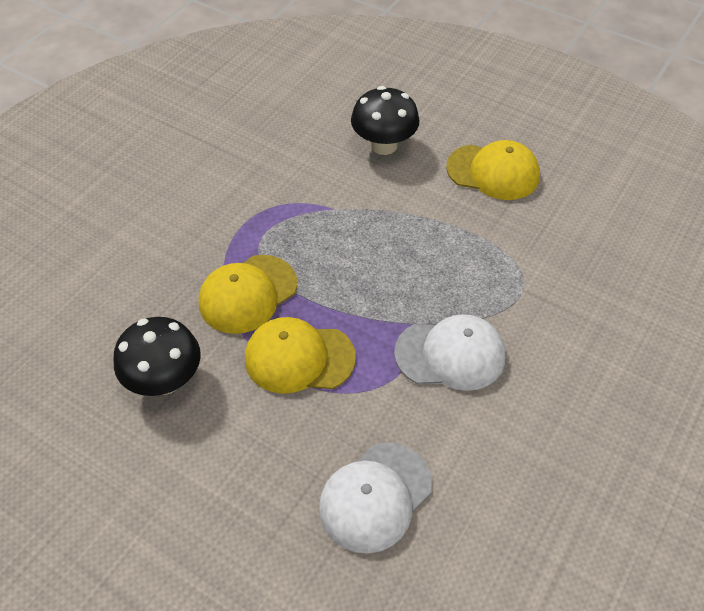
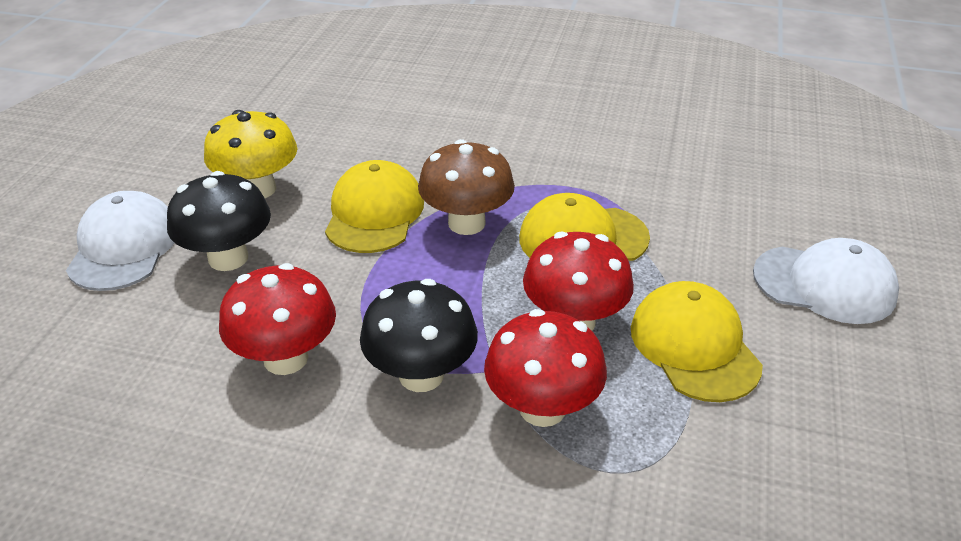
brown mushroom: none = 0 -> [418,139,515,235] = 1
red mushroom: none = 0 -> [219,263,336,375] [484,309,607,427] [523,232,634,331] = 3
yellow mushroom: none = 0 -> [204,110,297,198] = 1

